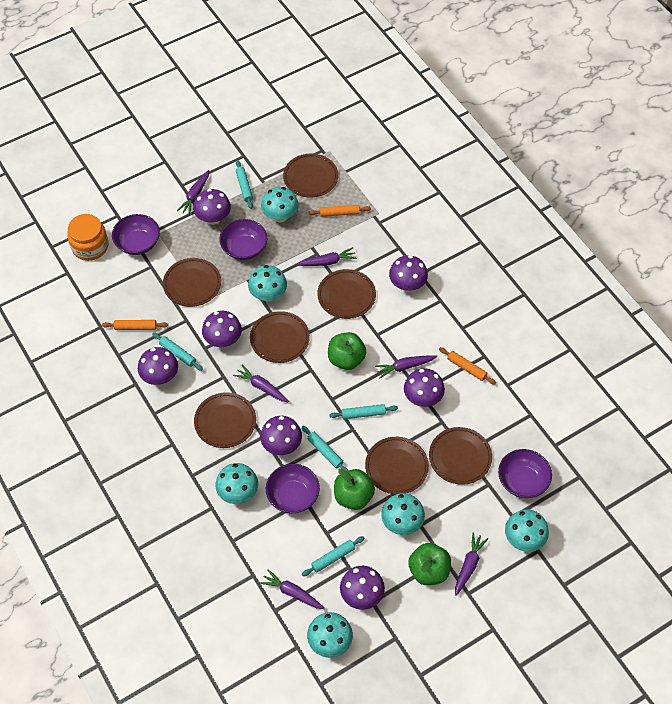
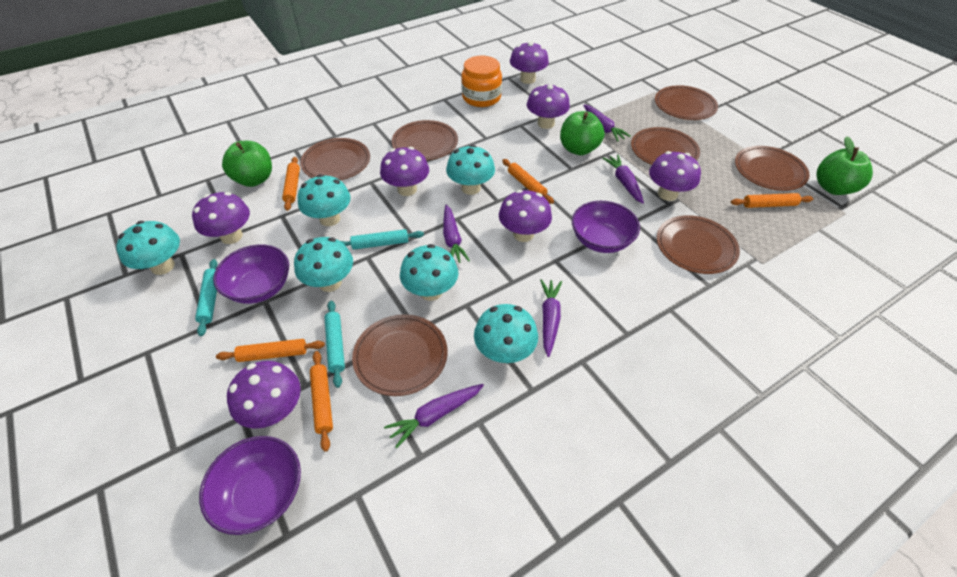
orange rolling pin: [102,320,168,330] [309,205,371,217] [439,347,496,385] = 3 -> [216,339,325,362] [282,157,300,211] [310,351,333,452] [502,159,554,204] [731,193,813,208] = 5
purple bowl: [112,214,160,255] [219,219,267,260] [266,464,320,513] [498,449,552,498] = 4 -> [199,436,301,535] [213,244,289,304] [572,201,640,253] = 3
purple carrot: [177,170,209,215] [233,365,289,403] [260,569,325,609] [296,247,357,266] [375,355,437,378] [455,532,488,596] = 6 -> [384,384,484,449] [443,205,470,263] [540,279,562,357] [583,104,631,142] [602,155,644,204] = 5
turquoise rolling pin: [152,332,203,371] [236,160,253,209] [302,426,349,471] [302,536,365,576] [329,404,398,419] = 5 -> [195,259,218,336] [324,301,345,388] [341,229,424,250] = 3

